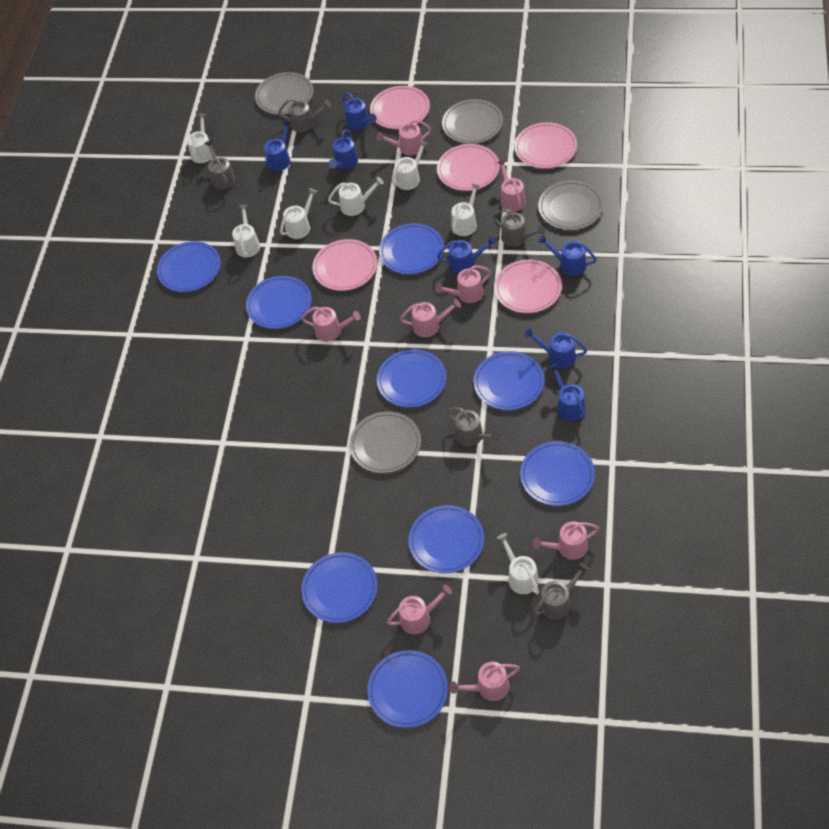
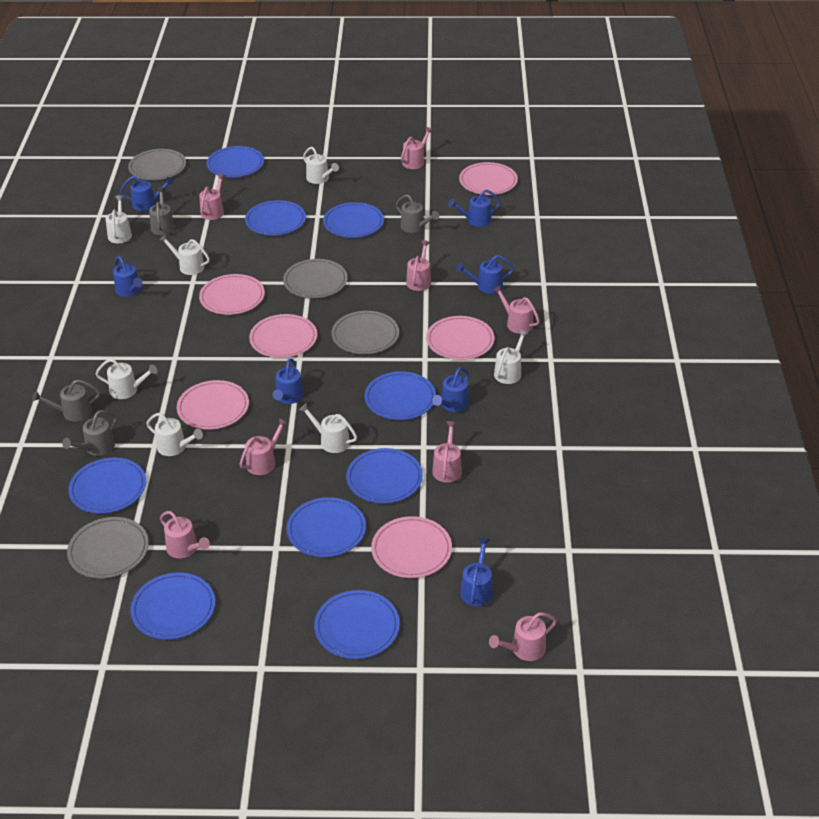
grey watering can: [204,140,236,190] [278,99,331,132] [447,407,500,446] [493,209,545,246] [534,562,589,620] = 5 -> [32,379,100,421] [62,410,117,456] [149,188,175,235] [396,194,439,233] = 4
pink plate: [312,239,377,291] [370,86,430,129] [437,144,500,191] [494,260,562,313] [514,122,577,169] = 5 -> [177,380,249,430] [199,274,265,315] [249,314,317,358] [371,516,452,578] [426,316,494,360] [459,162,518,195] = 6

